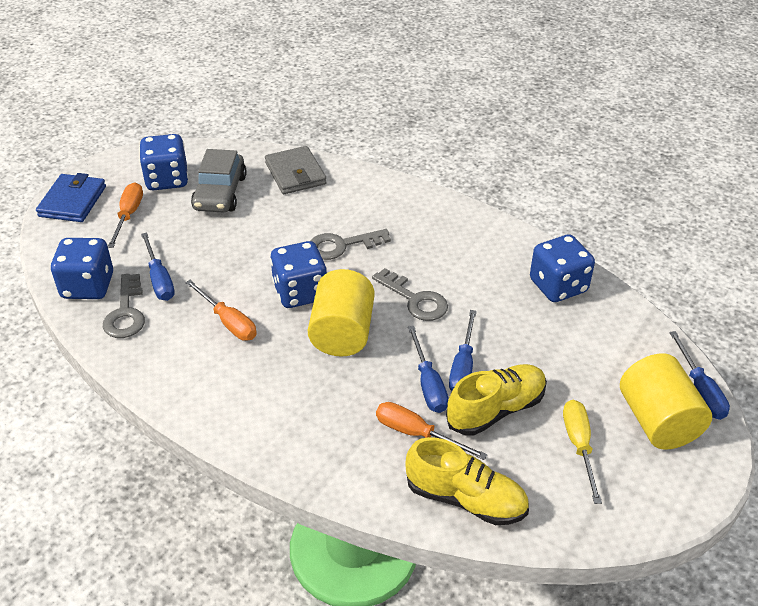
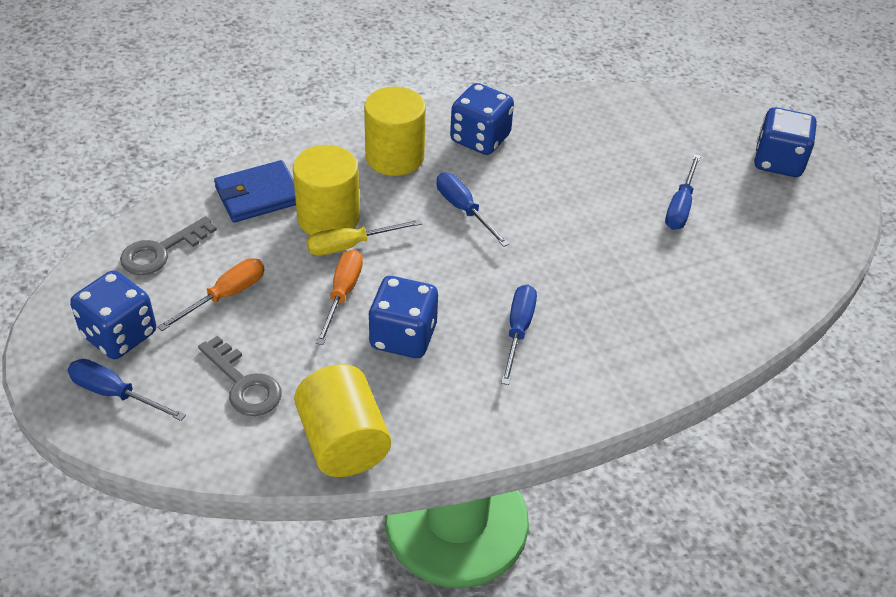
grey car: [191,149,247,213] = 1 -> none = 0
grey key: [103,274,145,338] [311,229,391,260] [372,268,448,321] = 3 -> [120,216,217,275] [198,336,282,416] = 2
grey wallet: [265,146,327,194] = 1 -> none = 0
orange screwdriver: [108,183,143,248] [185,280,257,341] [376,402,487,460] = 3 -> [157,258,265,331] [316,249,363,345] = 2
yellow cylinder: [308,269,374,357] [620,353,712,450] = 2 -> [293,145,360,235] [294,364,391,477] [364,87,426,176] = 3
yellow shoe: [405,437,529,525] [446,364,547,436] = 2 -> none = 0

